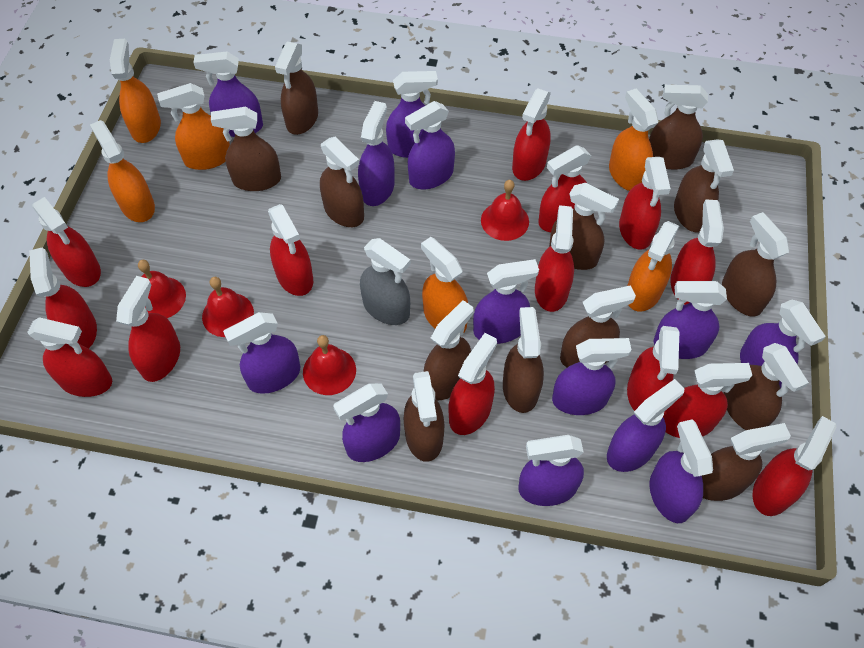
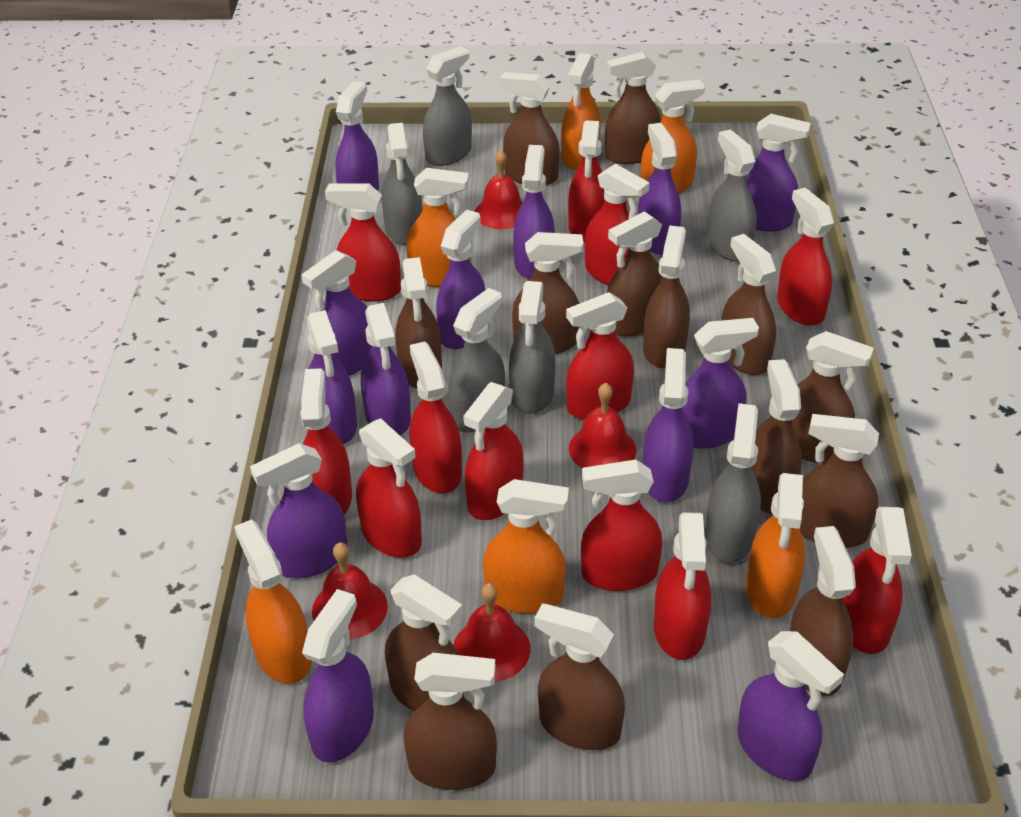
brown spray bottle: [211,107,281,191] [275,41,318,135] [320,137,364,227] [404,371,445,462] [424,300,474,401] [503,307,544,413] [549,183,619,270] [560,285,636,367] [649,85,708,170] [674,139,734,232] [702,423,791,501] [722,212,789,317] [724,343,809,430] = 13 -> [385,574,464,711] [396,257,442,388] [404,653,497,790] [500,72,560,185] [512,232,584,354] [534,603,625,750] [605,52,661,164] [607,211,662,337] [643,225,690,368] [721,234,776,375] [751,359,802,515] [790,526,856,697] [792,331,874,463] [800,414,879,548] = 14
grey spray bottle: [360,238,411,325] = 1 -> [382,123,422,245] [423,46,472,166] [448,288,505,433] [509,281,555,414] [705,403,761,563] [707,129,757,262] = 6
red spray bottle: [27,317,112,397] [29,248,97,349] [32,197,101,287] [116,276,180,382] [268,204,313,296] [448,333,497,435] [512,88,551,181] [535,205,574,312] [538,145,591,232] [619,157,671,250] [627,326,679,411] [663,363,752,438] [671,199,724,305] [753,416,836,516] = 14 -> [300,368,352,514] [325,183,401,302] [356,418,422,558] [409,341,462,493] [463,382,524,520] [566,292,634,420] [568,120,605,243] [581,460,662,591] [585,164,650,285] [654,512,711,660] [777,188,834,326] [843,507,912,654] = 12

